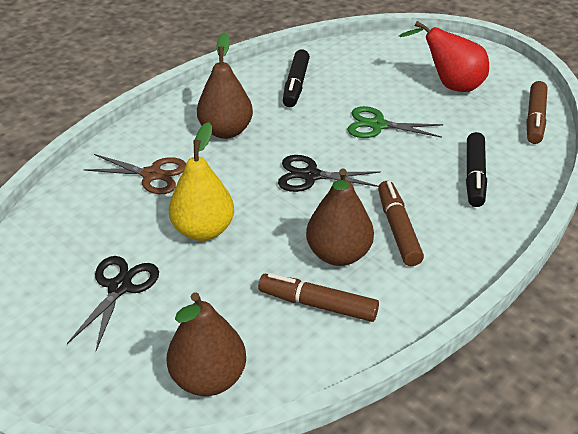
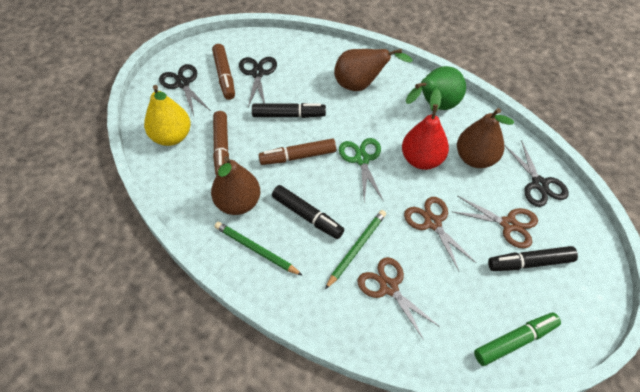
black marker: [283,49,310,107] [466,132,487,207] = 2 -> [252,103,326,118] [272,185,344,239] [488,246,578,271] = 3
black scissors: [67,256,159,351] [278,155,381,192] = 2 -> [159,64,211,116] [239,57,277,107] [505,140,569,207] = 3
brown scissors: [83,154,186,194] = 1 -> [358,257,440,340] [404,197,476,271] [451,195,538,249] = 3
green marker: none = 0 -> [474,312,561,366] = 1
green pear: none = 0 -> [406,66,466,110] = 1
green pencil: none = 0 -> [214,222,303,276] [325,210,386,289] = 2

